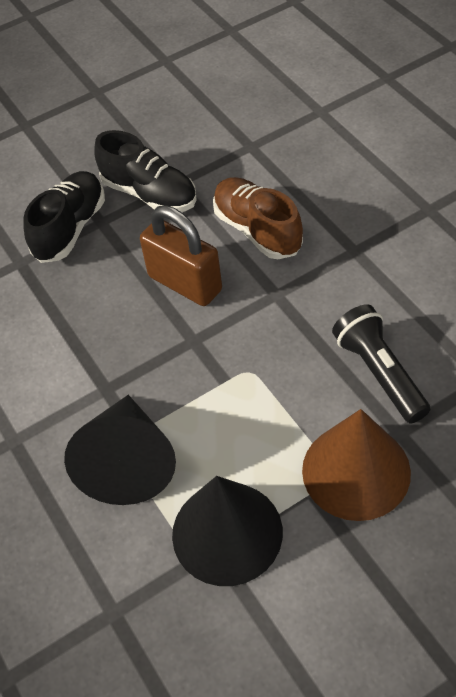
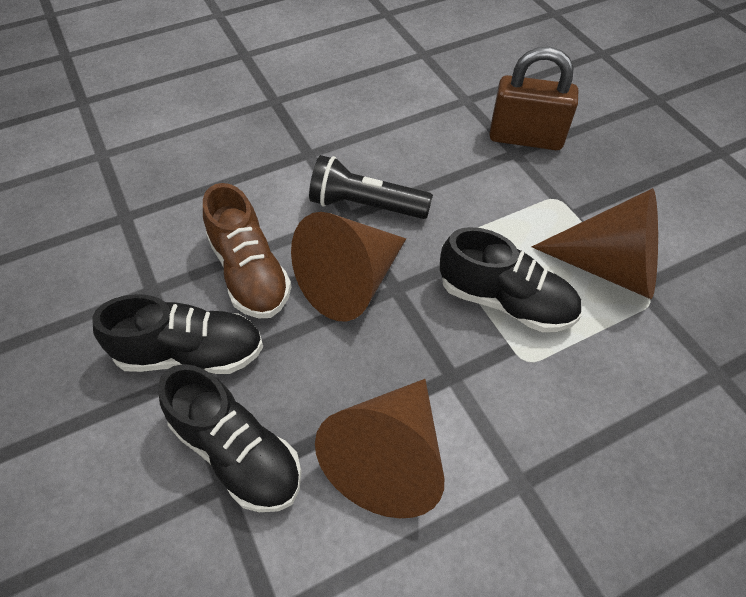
black cone: [64,395,176,505] [172,476,283,586] = 2 -> none = 0
black shoe: [23,171,105,263] [94,130,197,212] = 2 -> [92,294,263,374] [158,364,301,512] [440,227,581,332] = 3
brown cone: [302,409,411,521] = 1 -> [291,212,406,321] [315,379,444,518] [532,188,658,299] = 3

